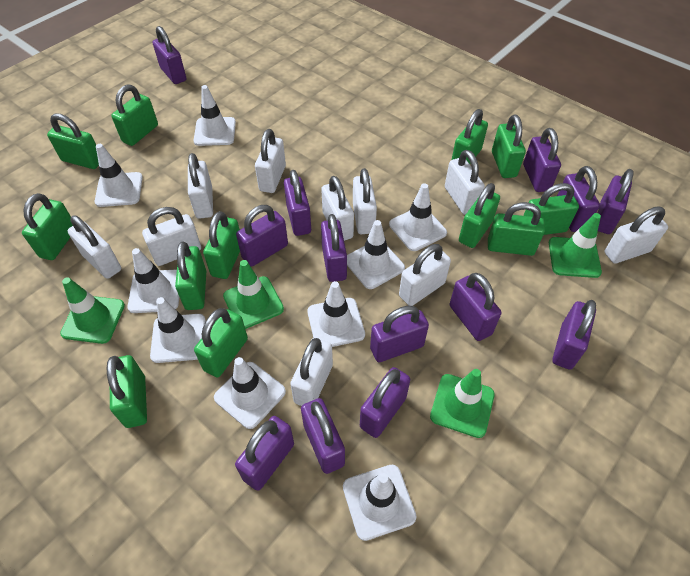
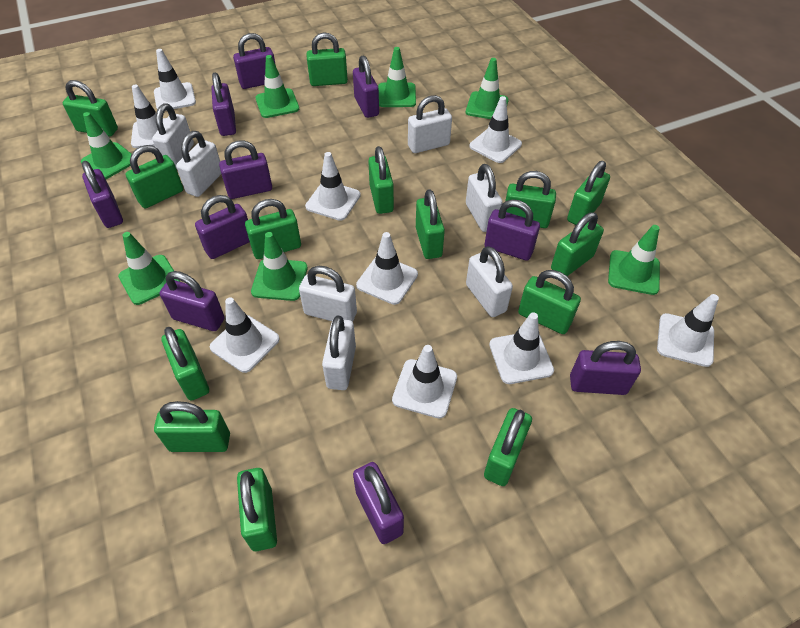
green padlock: [22,193,73,260] [47,114,99,169] [107,355,147,428] [111,85,158,146] [175,241,206,310] [194,308,248,378] [203,211,240,279] [452,109,488,164] [459,183,500,248] [488,202,545,256] [492,115,526,178] [523,183,579,235] = 12 -> [63,80,118,137] [126,145,183,208] [154,401,230,452] [161,327,209,401] [237,468,277,551] [245,199,301,259] [306,33,348,86] [368,146,394,214] [416,189,445,259] [484,408,532,486] [505,171,556,228] [518,270,581,334] [551,212,604,276] [567,161,610,225] = 14
green traffic cone: [60,277,125,344] [223,260,284,329] [430,369,495,438] [549,213,602,278] = 4 -> [81,112,132,179] [118,232,180,305] [251,232,307,301] [255,55,299,118] [378,47,416,107] [466,58,509,119] [608,225,660,295] = 7
purple padlock: [152,26,186,84] [235,416,294,491] [236,205,288,267] [284,170,311,236] [301,398,345,474] [321,214,347,282] [360,367,410,438] [370,306,429,362] [450,273,501,341] [523,128,561,192] [552,300,596,370] [557,166,600,232] [598,169,634,234] = 13 -> [82,161,123,228] [160,271,225,331] [195,195,250,259] [212,72,236,136] [219,140,272,199] [233,33,276,89] [353,55,379,118] [353,462,404,544] [484,199,540,261] [570,341,641,395] = 10
white padlock: [68,216,121,279] [142,207,201,266] [188,153,213,219] [255,129,286,193] [290,338,333,406] [321,176,354,241] [353,168,377,234] [399,244,451,306] [445,150,485,215] [604,206,668,264] = 10 -> [152,103,194,167] [176,131,221,197] [299,266,357,322] [322,316,356,390] [408,95,452,153] [466,164,503,232] [466,246,513,317] = 7

